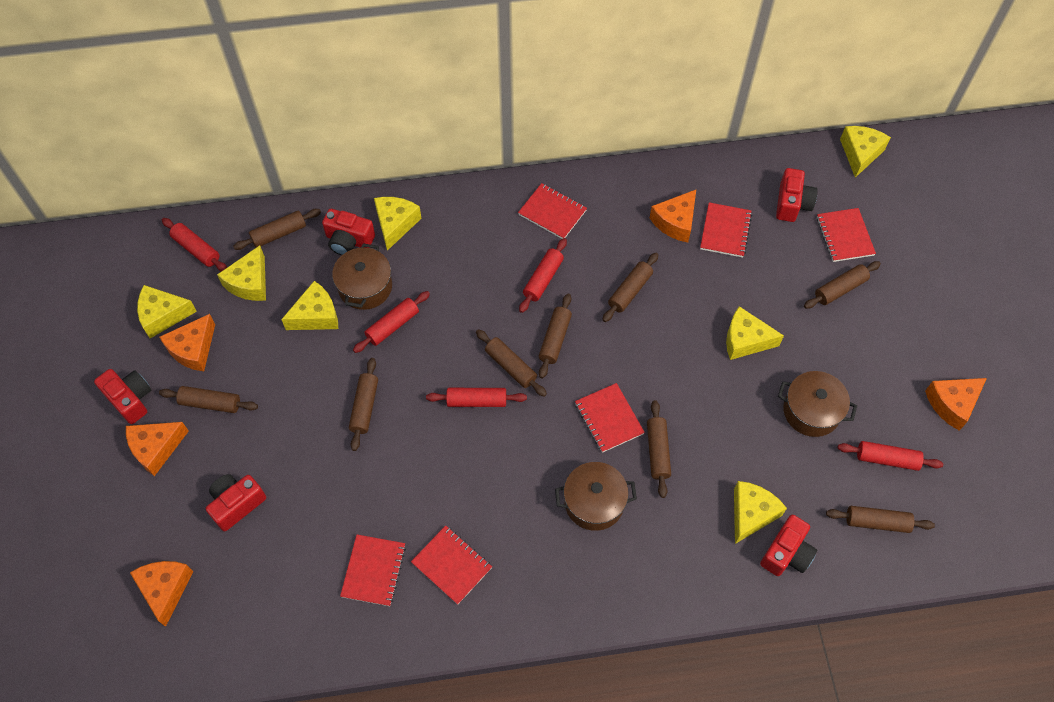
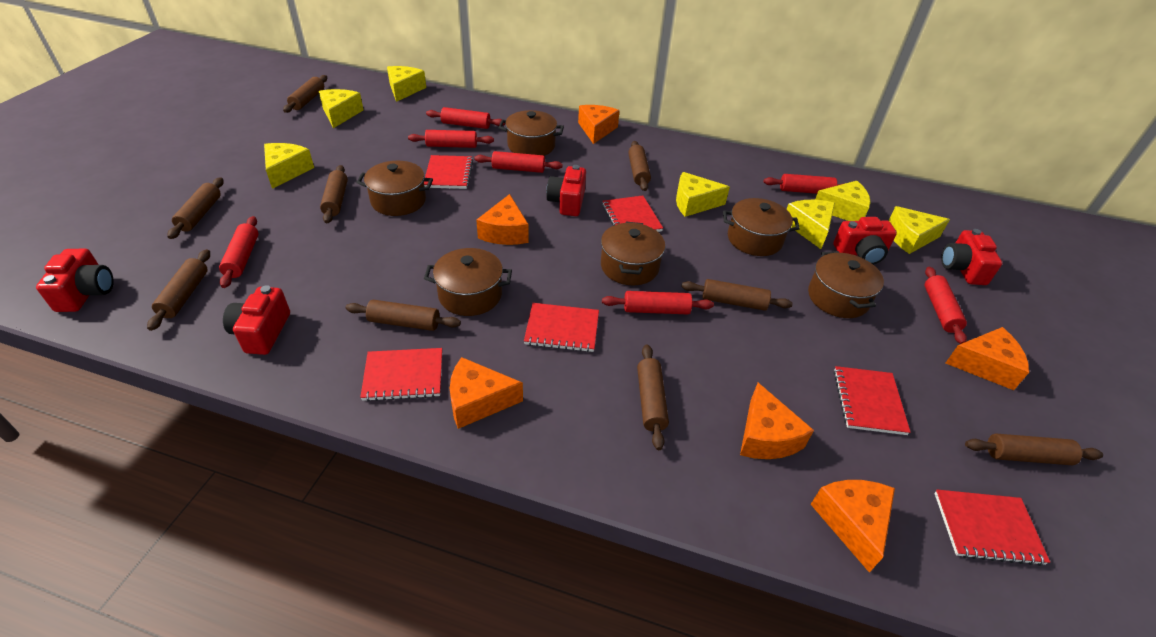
brown pot: [332,243,392,310] [555,462,637,531] [778,371,857,437] = 3 -> [356,161,433,216] [424,248,512,316] [498,110,564,156] [601,221,665,285] [723,198,800,256] [808,251,884,318] = 6
orange cheese: [126,422,189,476] [130,561,193,627] [159,314,215,371] [650,190,696,242] [925,378,987,431] = 5 -> [450,357,523,429] [476,194,529,245] [578,105,620,144] [740,383,814,459] [811,480,895,573] [946,327,1029,390] = 6
red rolling pin: [162,218,227,272] [353,291,430,353] [426,388,527,407] [519,238,567,313] [838,441,943,471] = 5 -> [219,216,258,288] [408,130,494,148] [426,107,505,129] [474,151,563,173] [602,291,714,314] [763,174,842,194] [925,267,967,344] = 7

